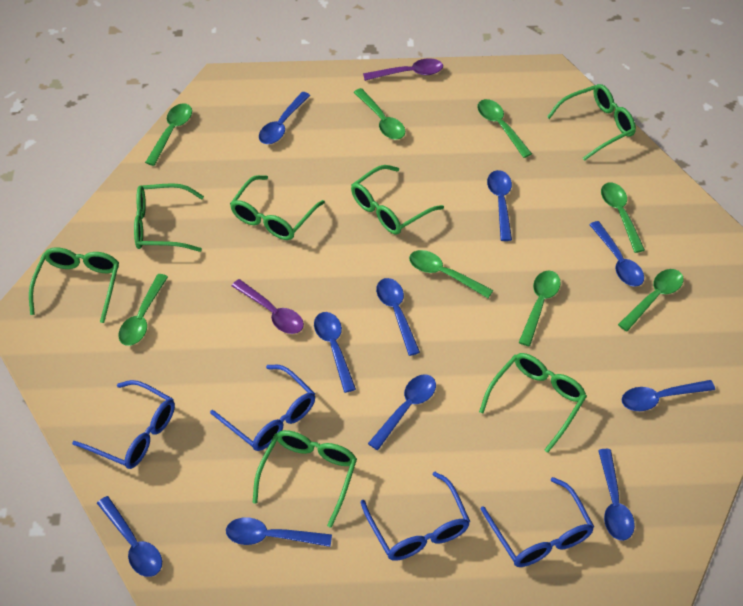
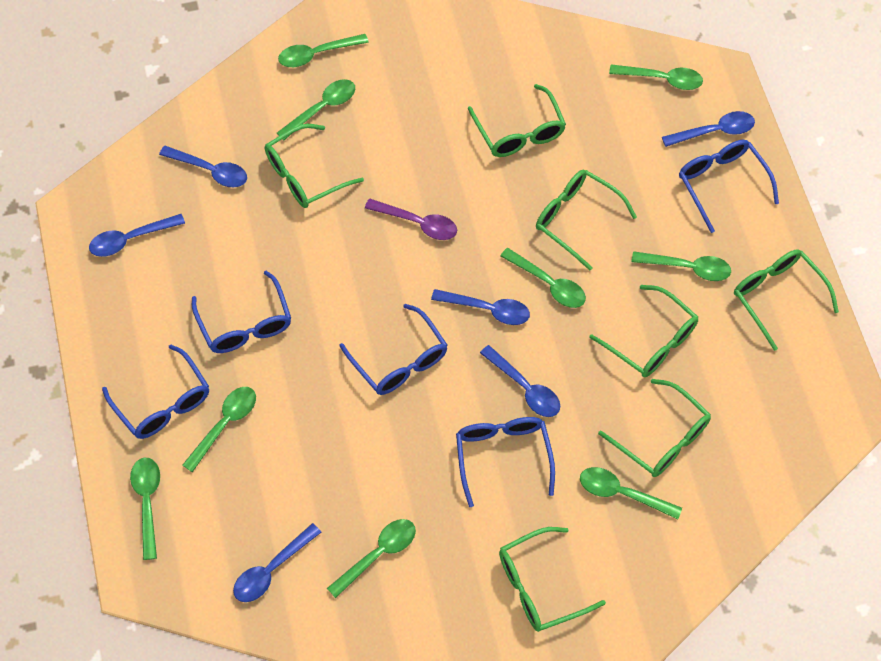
blue glasses: [72,380,175,469] [210,365,315,451] [360,472,470,561] [481,477,594,567] = 4 -> [102,344,209,439] [192,271,291,353] [339,304,448,395] [456,417,555,507] [679,140,779,233] = 5
blue spoon: [97,496,162,577] [226,517,332,547] [259,92,310,144] [314,312,356,393] [368,375,436,450] [376,278,420,356] [487,170,512,241] [589,221,644,287] [598,449,635,541] [621,380,715,411] = 10 -> [89,214,185,257] [159,146,247,187] [233,523,321,602] [431,289,530,325] [480,345,560,417] [662,111,755,147] = 6
green spoon: [118,274,168,346] [145,103,192,166] [353,88,405,140] [409,250,493,298] [477,99,532,158] [518,271,561,346] [601,182,645,253] [618,269,683,331] = 8 -> [130,457,160,560] [182,387,256,472] [277,79,355,140] [278,34,369,67] [327,519,416,598] [500,248,586,308] [580,467,682,519] [609,64,703,90] [632,251,731,281] = 9
purple spoon: [232,279,304,334] [363,58,443,81] = 2 -> [365,199,457,240] = 1

